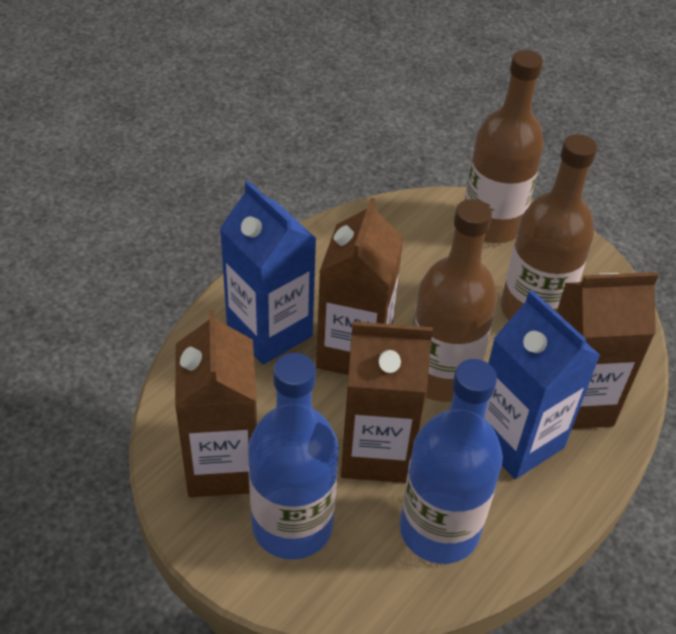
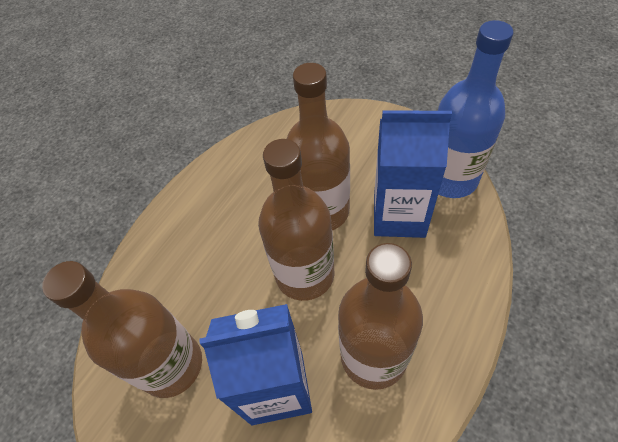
blue bottle: [248,353,339,559] [400,359,503,564] = 2 -> [438,20,513,198] = 1
brown bottle: [413,199,497,402] [465,50,544,243] [501,134,597,320] = 3 -> [42,261,202,398] [258,139,334,301] [287,63,350,230] [338,243,423,390] = 4
brown carton: [175,309,258,497] [316,197,403,375] [341,321,433,483] [557,272,658,429] = 4 -> none = 0

